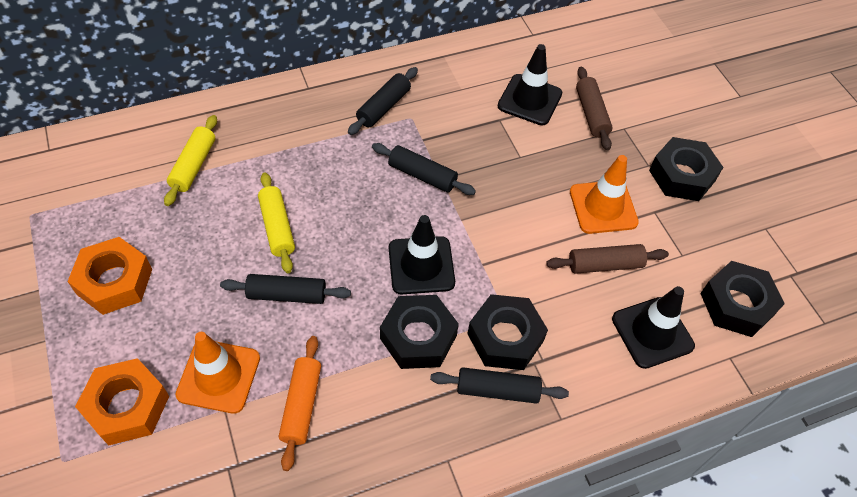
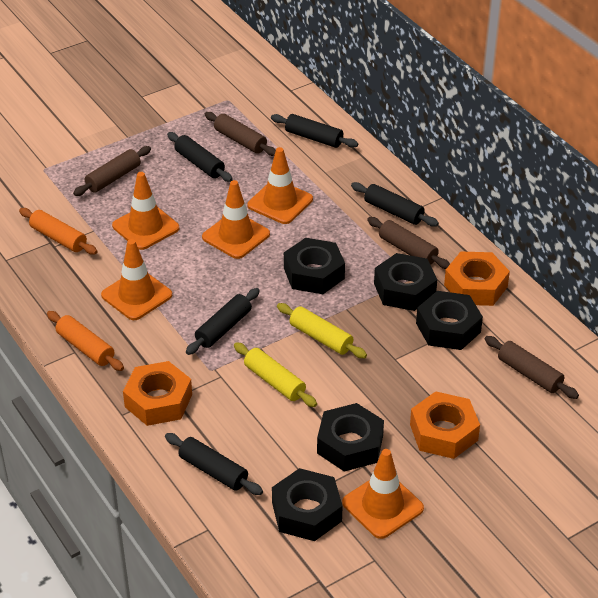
black nut: [380,295,459,369] [467,294,548,370] [649,137,723,201] [700,261,785,337] = 4 -> [272,468,343,541] [284,238,345,294] [317,403,384,472] [374,253,437,311] [416,291,483,350] = 5
black rolling pin: [220,274,351,304] [348,67,418,135] [372,143,476,195] [430,367,569,404] = 4 -> [165,433,263,495] [167,132,233,182] [186,288,260,355] [271,114,358,148] [351,182,439,227] = 5
black traffic cone: [389,215,455,294] [498,44,562,125] [612,286,695,369] = 3 -> none = 0
brown rolling pin: [546,244,669,274] [576,67,613,150] = 2 -> [73,146,151,196] [205,112,276,156] [367,217,450,269] [485,336,579,399] = 4
orange nut: [67,237,152,315] [75,358,169,445] = 2 -> [123,361,192,426] [410,391,480,459] [444,252,510,306] = 3
orange rolling pin: [279,336,321,471] = 1 -> [19,208,97,255] [47,311,124,371] = 2
orange traffic cone: [175,332,260,414] [570,155,639,234] = 2 -> [101,239,172,320] [112,172,179,250] [202,180,270,259] [248,147,313,224] [342,449,424,539] = 5

